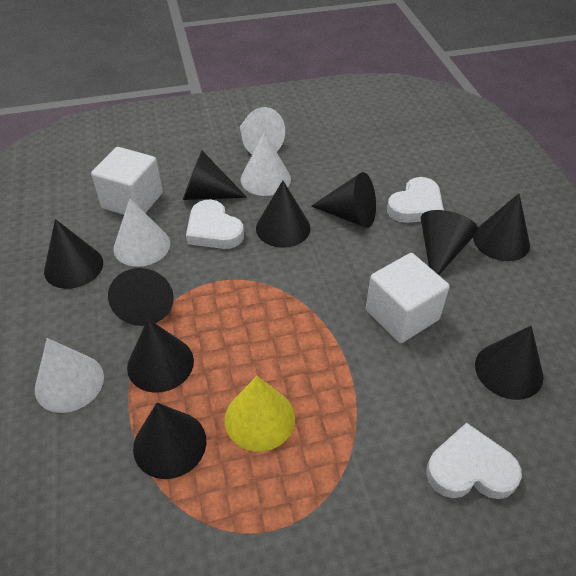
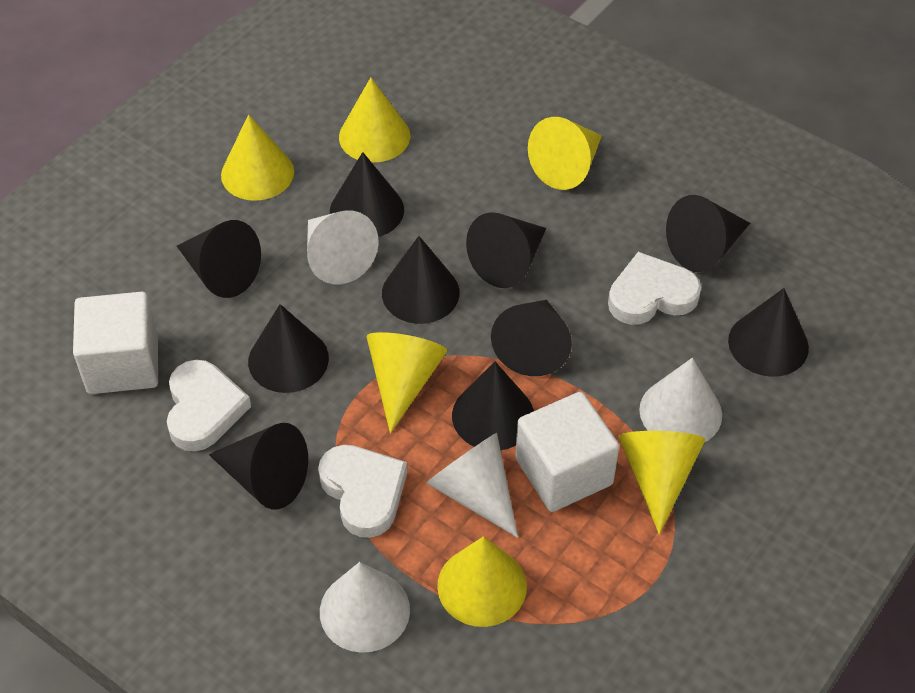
yellow cone: [225,376,295,452] = 1 -> [221,114,294,201] [339,77,410,163] [366,332,447,433] [437,536,527,627] [528,117,602,190] [619,431,706,534] = 6

